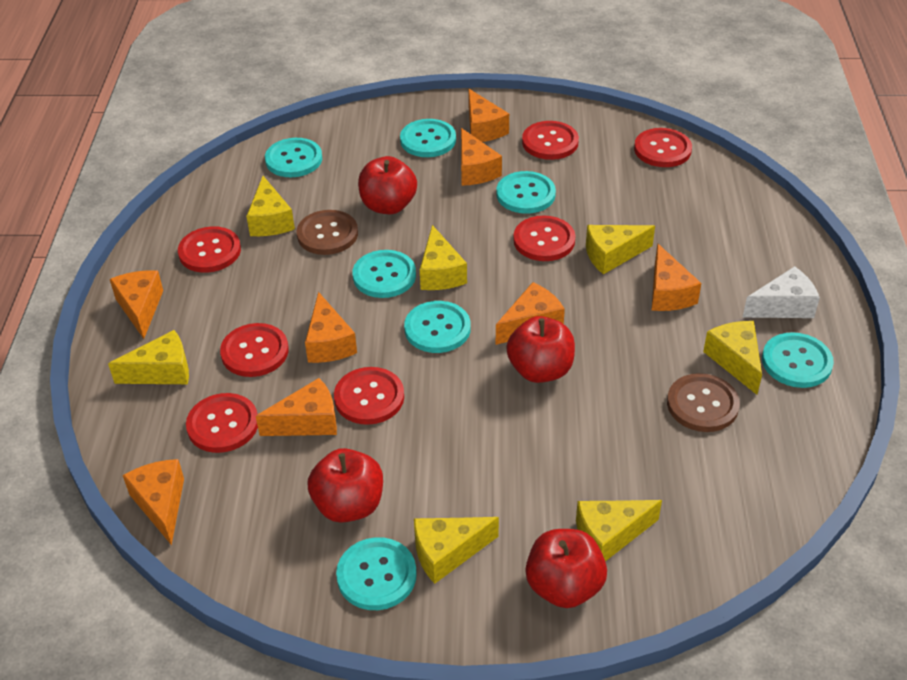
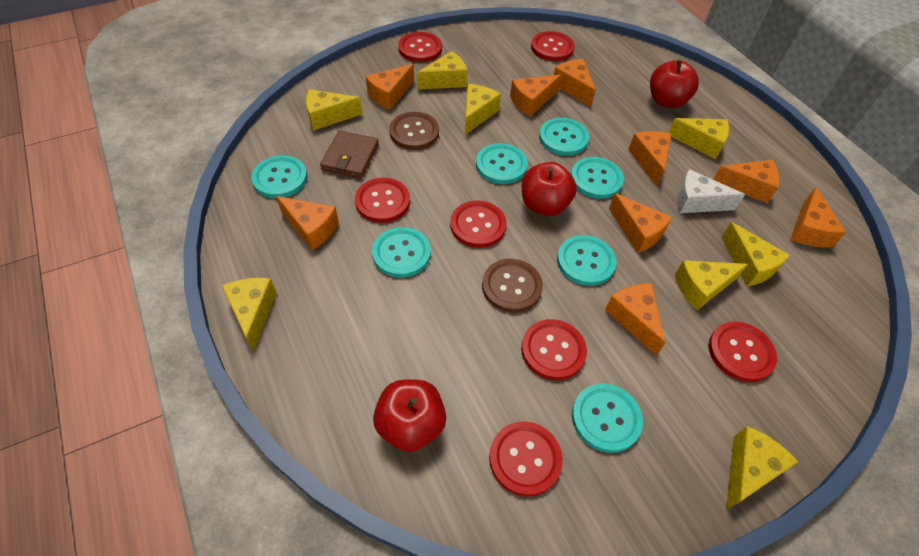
brown wallet: none = 0 -> [320,131,379,179] = 1
orange cheese: [110,270,163,339] [123,459,184,545] [256,378,337,436] [305,292,357,363] [461,128,502,186] [468,89,509,142] [496,282,565,345] [651,244,701,311] = 8 -> [276,196,339,250] [366,64,414,110] [510,75,561,116] [554,59,596,107] [605,283,665,356] [609,193,672,253] [628,131,671,187] [713,160,780,203] [790,187,846,247] = 9
red apple: [308,448,383,523] [358,156,417,214] [506,316,575,383] [525,529,607,608] = 4 -> [373,379,446,452] [522,162,577,216] [650,60,699,108] = 3
yellow cheese: [108,330,189,384] [246,176,295,236] [414,517,499,584] [420,225,467,290] [576,500,662,561] [586,225,655,274] [703,321,762,395] = 7 -> [222,278,277,351] [306,89,363,130] [417,51,468,90] [465,84,501,135] [668,118,729,159] [675,260,748,310] [721,222,790,286] [726,426,798,510] = 8

